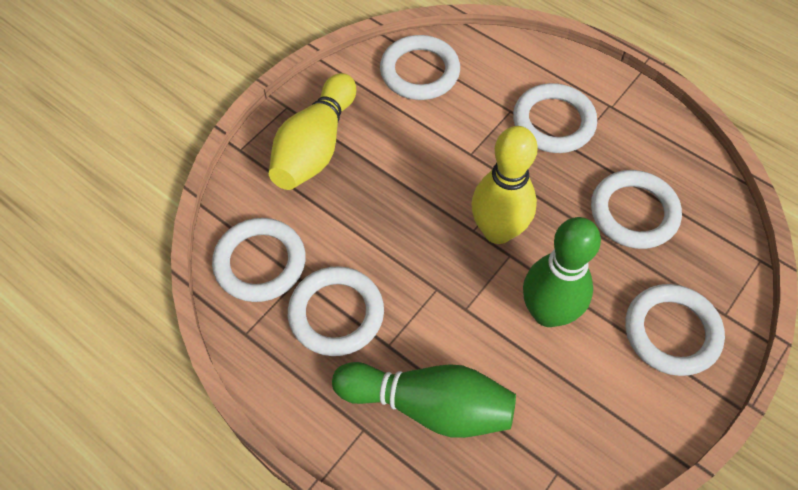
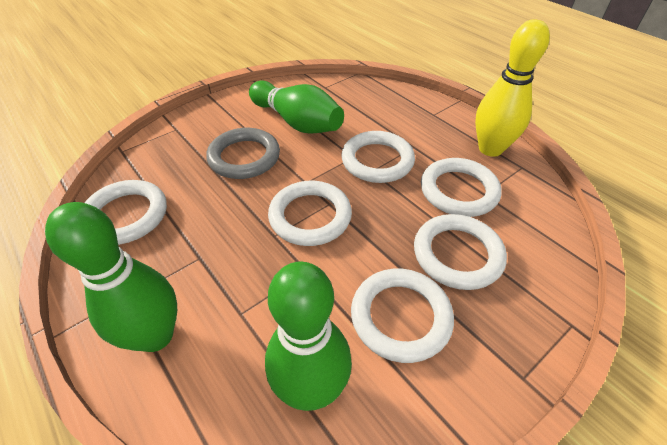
green bowling pin: [332,362,516,438] [523,217,601,327] = 2 -> [45,202,177,352] [249,80,344,134] [265,262,352,411] = 3
grey ring: none = 0 -> [206,128,280,179] = 1
yellow bowling pin: [269,73,356,190] [471,126,538,244] = 2 -> [475,19,550,157] = 1

